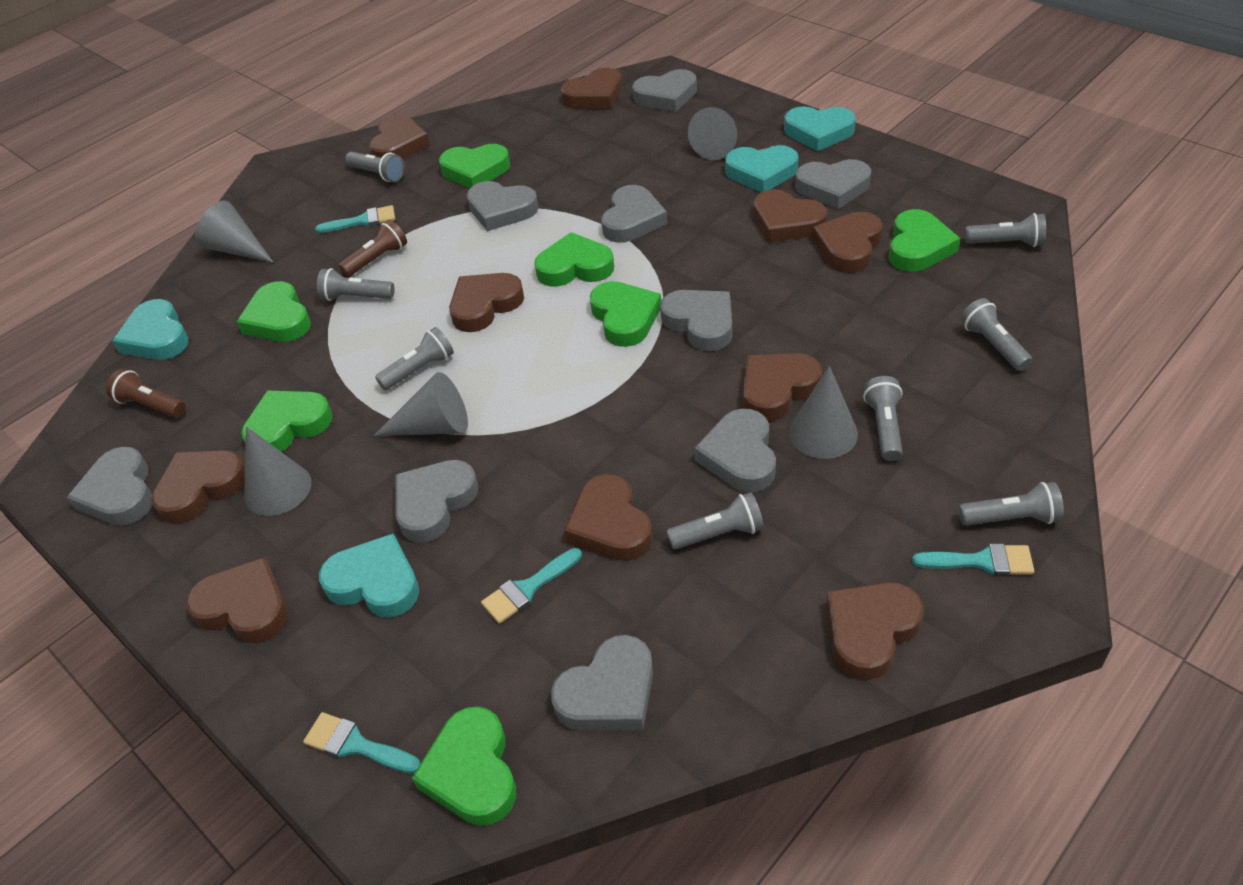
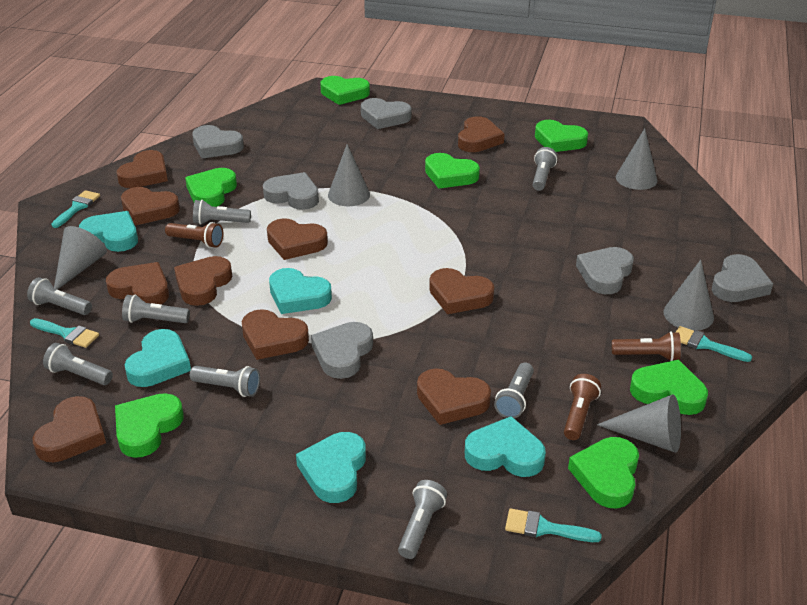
brown flashlight: [106,369,186,418] [339,220,407,277] = 2 -> [165,222,223,248] [564,374,601,440] [612,331,681,361] = 3
grey heart: [66,447,153,526] [395,460,478,543] [467,181,539,231] [551,635,653,731] [601,185,667,243] [632,69,697,112] [660,290,732,351] [694,409,776,492] [795,159,871,209] = 9 -> [192,125,244,159] [263,172,319,210] [311,322,373,379] [361,98,411,129] [576,247,634,294] [712,254,773,302] = 6
turquoise heart: [112,299,189,360] [319,533,419,618] [725,145,799,192] [784,106,856,152] = 4 -> [79,211,138,252] [124,329,191,387] [269,268,332,314] [296,432,366,503] [465,416,546,477] = 5

